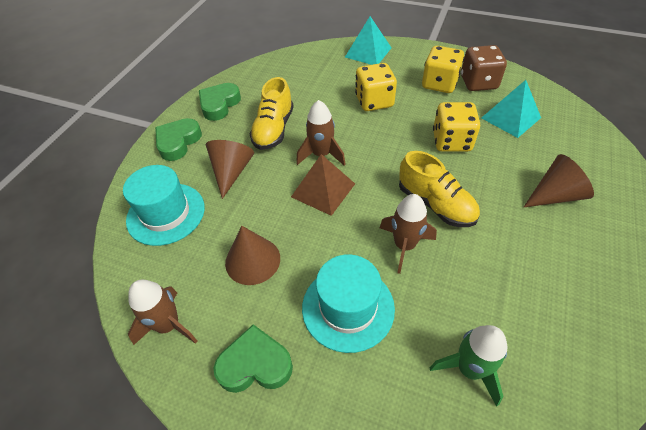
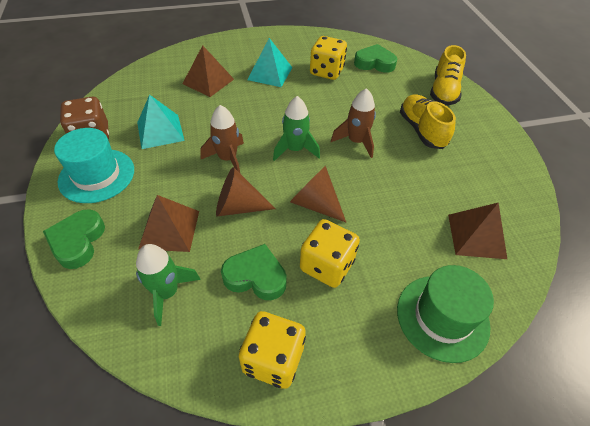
brown cone: [206,140,254,199] [225,226,280,285] [524,154,594,207] = 3 -> [216,167,275,216] [290,166,346,222] = 2
brown pyramid: [291,154,355,216] = 1 -> [138,195,199,252] [182,45,234,97] [448,202,507,259] = 3
brown rocket: [128,280,198,345] [296,100,346,166] [380,194,437,274] = 3 -> [200,105,244,173] [331,88,376,158] = 2
green hat: none = 0 -> [397,265,494,363] = 1
green rocket: [430,325,507,407] = 1 -> [136,244,201,326] [273,96,320,161] = 2
turquoise hat: [123,165,205,246] [302,254,395,353] = 2 -> [54,128,134,203] = 1

